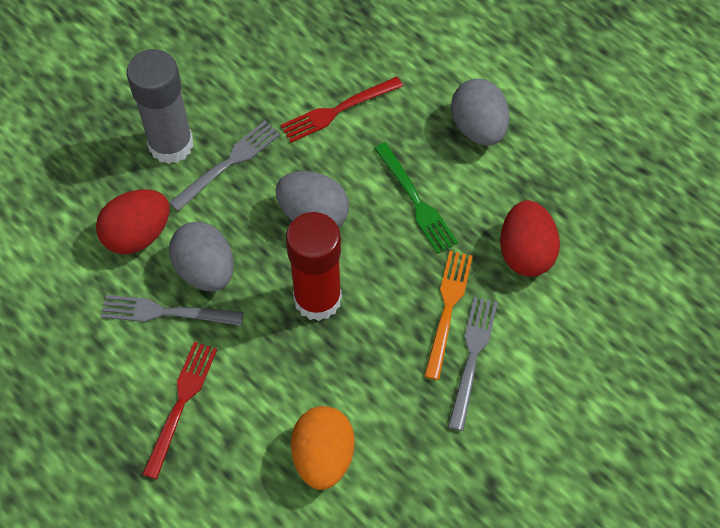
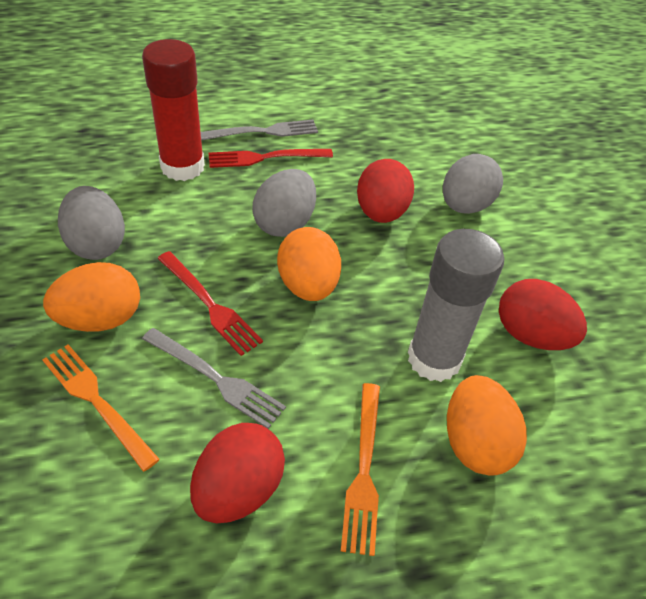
green fork: [374,142,458,254] = 1 -> none = 0
grey fork: [101,295,244,326] [169,121,280,211] [448,297,498,431] = 3 -> [142,328,286,429] [201,120,318,140] = 2
orange egg: [291,406,355,490] = 1 -> [43,262,140,332] [277,227,341,301] [447,375,527,476] = 3
orange fork: [424,251,473,380] = 1 -> [42,344,160,472] [341,383,380,556] = 2
red egg: [96,189,170,254] [500,200,560,277] = 2 -> [190,423,285,523] [357,159,414,223] [499,279,587,350] = 3

